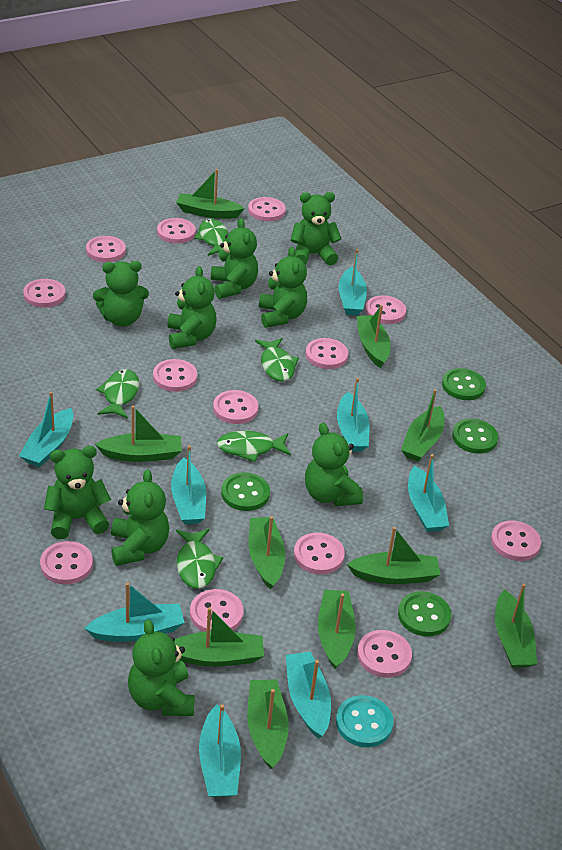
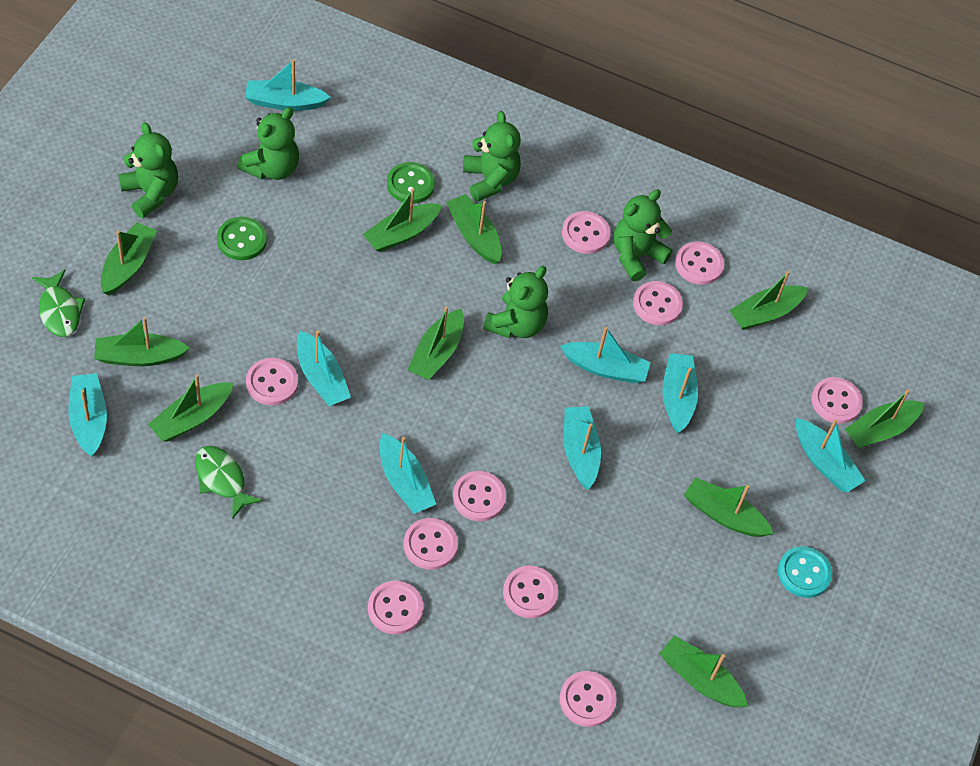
green button: [221,472,270,511] [398,591,451,636] [442,368,486,400] [452,419,499,454] = 4 -> [217,217,267,260] [387,162,435,204] = 2
green fish: [96,369,139,419] [176,528,223,589] [194,219,228,256] [217,431,291,462] [255,338,299,382] = 5 -> [32,270,85,337] [195,446,263,519] = 2
green teddy bear: [44,446,111,539] [93,261,149,327] [111,469,169,566] [128,620,195,716] [168,266,217,349] [211,218,258,299] [259,247,307,328] [290,192,342,265] [305,423,363,506] = 9 -> [118,122,178,218] [237,107,299,180] [463,111,521,202] [483,266,548,338] [613,189,673,281] = 5
pink button: [23,279,65,308] [40,541,93,584] [86,236,126,262] [153,359,197,392] [157,218,196,243] [190,589,244,632] [213,390,258,424] [248,197,286,221] [294,533,345,575] [305,338,348,369] [357,630,412,678] [365,295,406,324] [491,521,541,561] = 13 -> [246,358,298,405] [368,581,423,634] [404,518,458,570] [453,471,506,521] [503,565,558,619] [560,671,617,727] [562,211,611,254] [633,281,683,325] [675,242,724,285] [811,377,863,424] = 10

